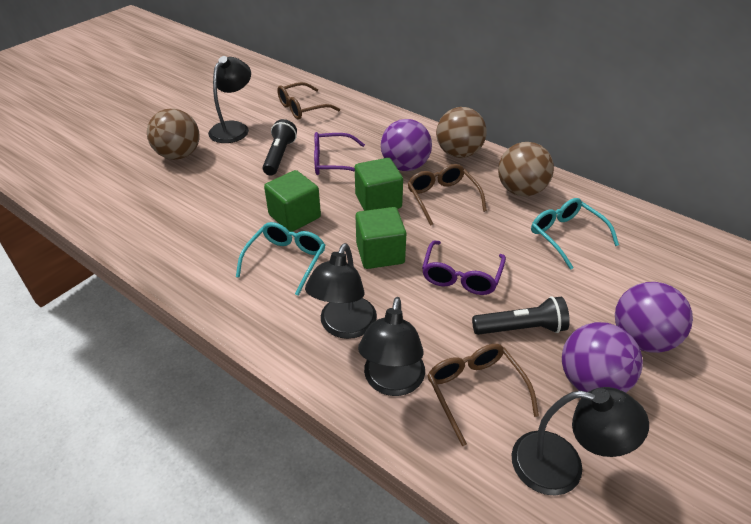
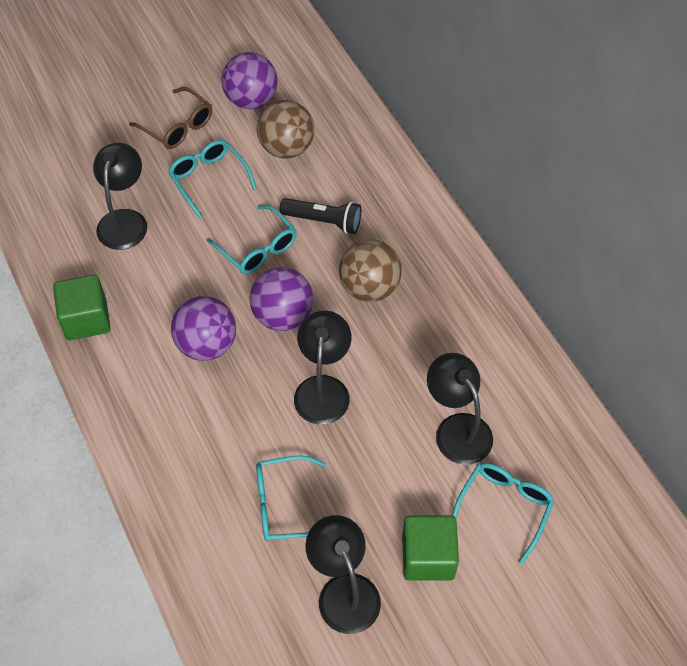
black flashlight: [262,119,297,176] [472,296,570,335] = 2 -> [279,198,361,234] = 1
brown ball: [147,109,200,160] [436,107,487,158] [498,142,554,196] = 3 -> [257,100,314,159] [339,239,402,302] = 2
brown glasses: [277,82,340,119] [407,164,487,226] [427,344,539,446] = 3 -> [129,87,212,149] = 1
green cube: [264,170,321,232] [355,158,403,211] [356,207,406,269] = 3 -> [53,275,111,340] [402,515,459,581] = 2
purple glasses: [314,132,365,175] [422,240,506,295] = 2 -> none = 0
turquoise glasses: [236,222,325,296] [531,198,619,270] = 2 -> [168,140,257,218] [207,205,297,274] [256,455,326,541] [452,463,554,564] = 4

